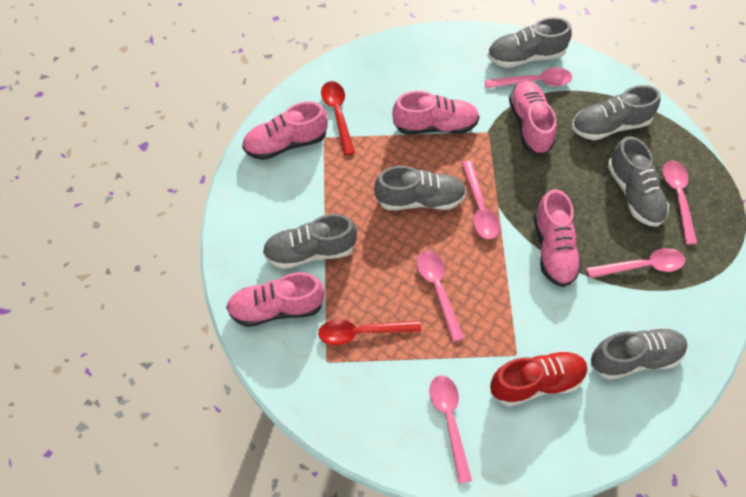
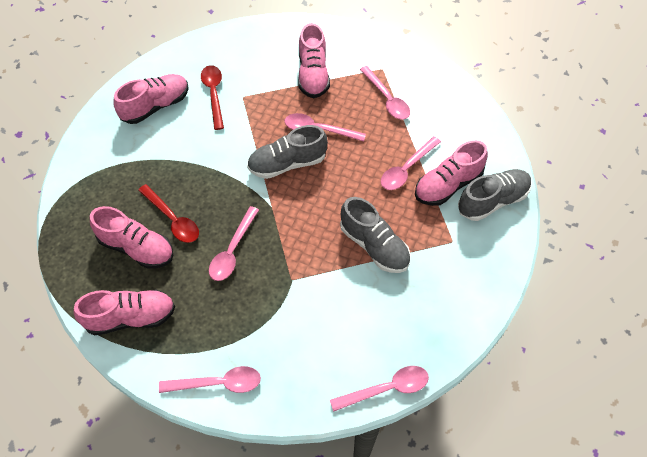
grey shoe: [263,214,357,269] [374,166,466,210] [487,17,572,68] [572,85,660,140] [591,327,687,380] [608,136,669,227] = 6 -> [247,125,328,179] [340,197,411,273] [458,169,532,221] = 3
red shoe: [490,350,588,407] = 1 -> none = 0

